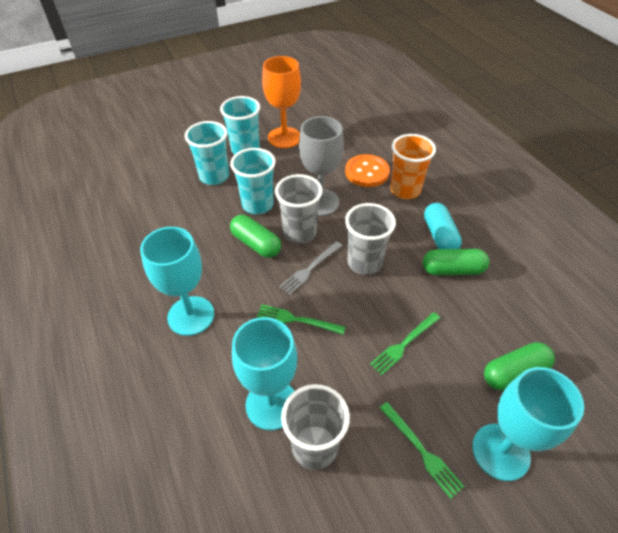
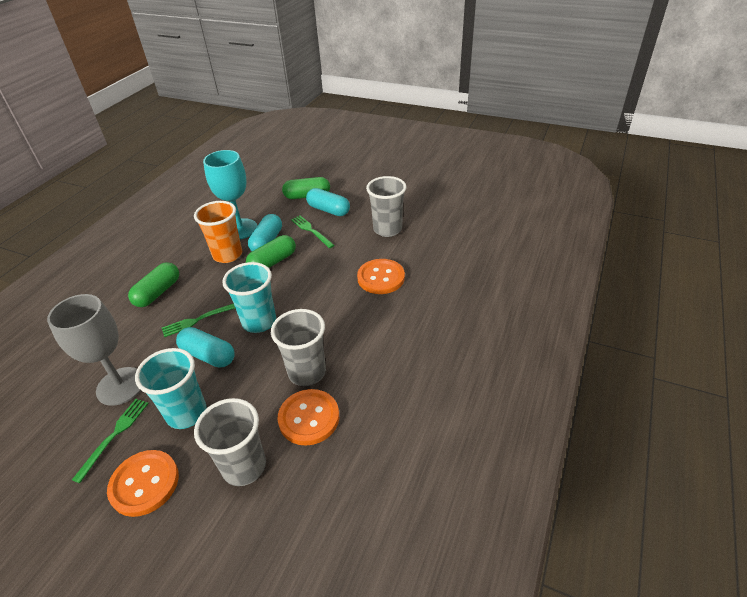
grey fork: [279,241,343,295] = 1 -> none = 0
orange button: [345,154,390,187] = 1 -> [107,450,179,517] [278,389,339,446] [357,259,405,294] = 3
orange goblet: [262,56,301,148] = 1 -> none = 0
turquoise capsule: [424,203,462,249] = 1 -> [176,327,235,368] [248,214,282,251] [306,188,350,216] = 3
turquoise cup: [185,121,229,185] [220,96,260,155] [230,148,276,214] = 3 -> [135,348,207,429] [222,262,276,333] = 2
turquoise goblet: [140,227,214,336] [232,317,297,430] [472,367,584,481] = 3 -> [203,150,257,239] = 1

